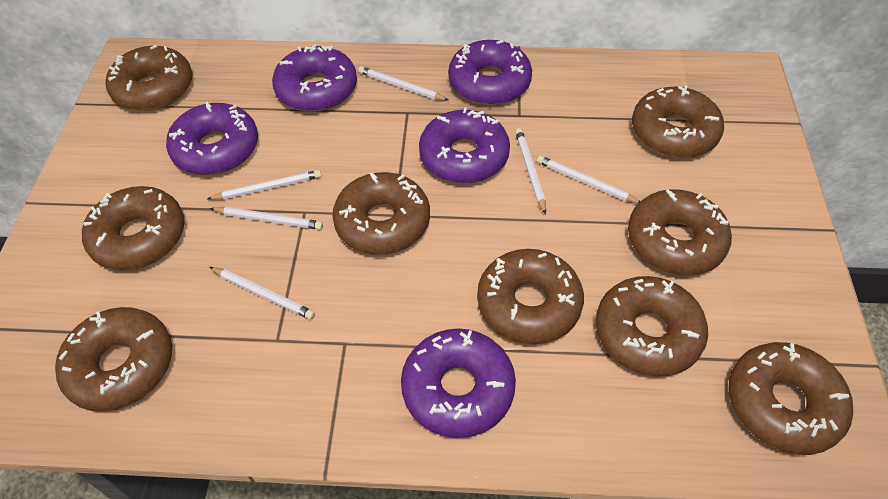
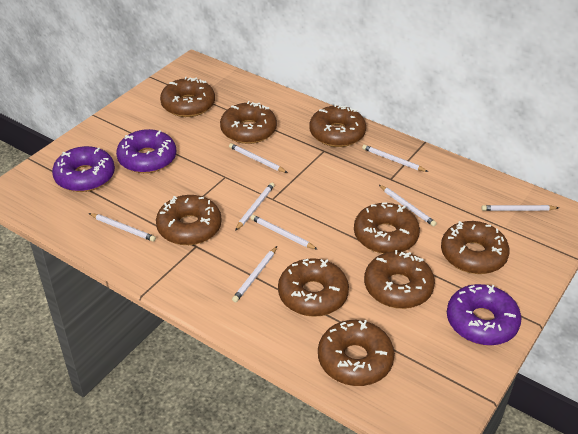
purple donut: [166,102,258,175] [272,44,357,112] [401,329,516,438] [419,107,510,184] [448,40,532,105] = 5 -> [52,146,115,192] [116,129,176,173] [447,284,521,346] = 3
white pencil: [207,170,322,200] [210,207,323,230] [210,267,315,320] [358,66,449,101] [515,128,546,214] [537,155,640,204] = 6 -> [89,213,156,242] [229,143,288,173] [232,246,277,302] [235,183,275,231] [251,215,318,250] [362,145,428,172] [379,185,437,227] [481,205,559,211] = 8

